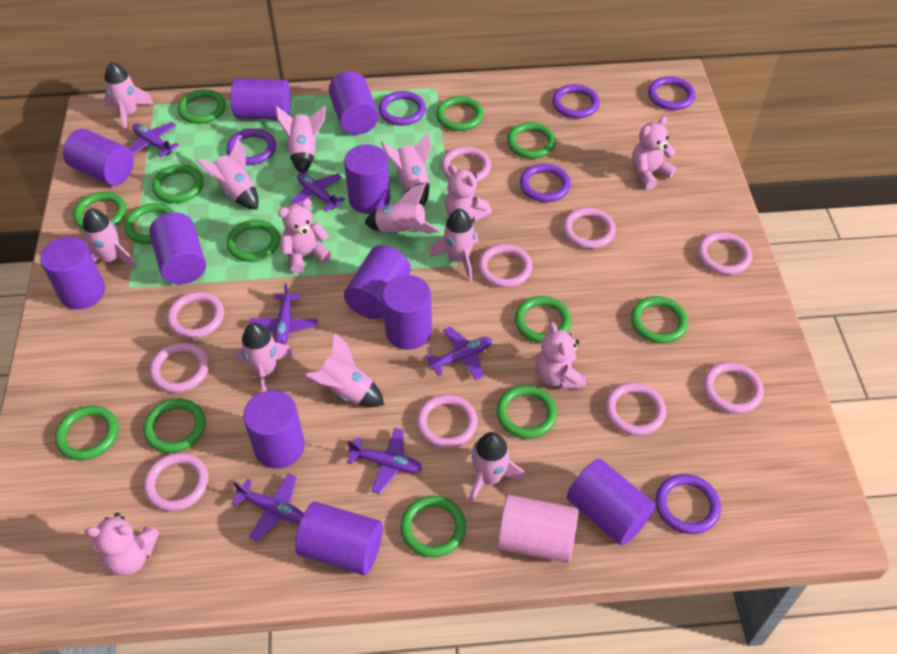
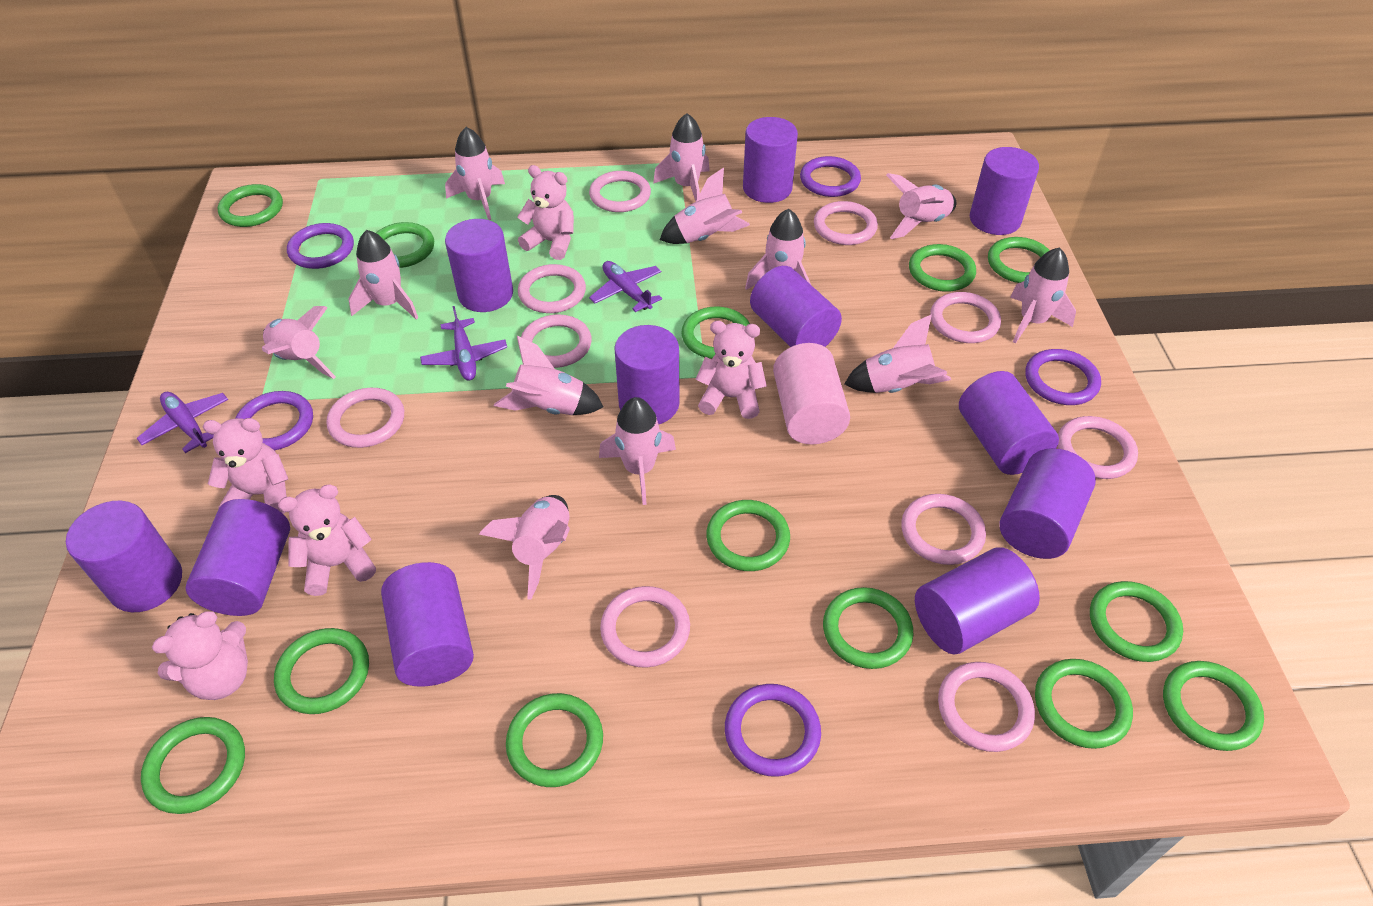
pink rocket: [82,208,137,268] [104,62,154,132] [196,139,259,210] [235,323,294,392] [275,106,326,173] [305,333,384,407] [365,183,440,234] [381,132,431,205] [429,209,478,281] [468,432,525,505] = 10 -> [262,306,336,379] [349,230,418,320] [445,127,505,220] [479,495,570,600] [494,336,603,415] [599,397,676,505] [653,113,710,201] [660,168,750,244] [745,209,811,290] [845,314,951,393] [886,173,956,239] [1010,247,1076,343] = 12
purple plane: [129,122,179,157] [231,473,304,541] [249,283,318,345] [290,173,345,212] [347,428,422,494] [425,327,492,380] = 6 -> [137,392,228,453] [420,306,507,381] [589,261,662,312] = 3
purple ring: [227,129,276,165] [378,91,426,126] [520,164,571,202] [552,84,600,118] [648,76,695,110] [655,474,721,534] = 6 -> [235,391,313,450] [287,223,354,269] [725,684,821,777] [800,156,861,197] [1025,349,1101,405] = 5

